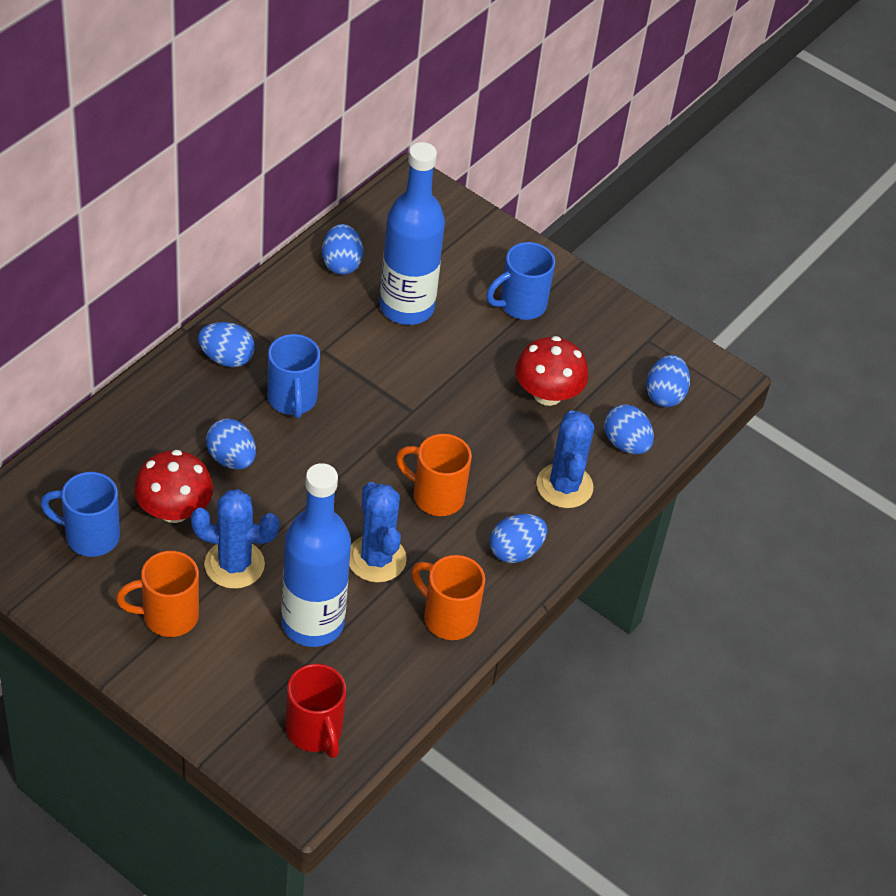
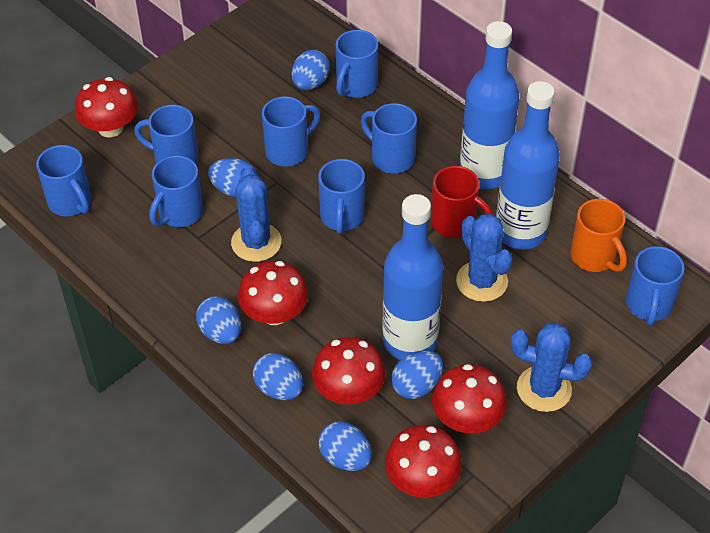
blue bottle: [281,463,351,647] [380,142,445,325] = 2 -> [382,194,443,360] [460,21,519,189] [496,81,560,250] = 3
blue mug: [40,472,120,557] [267,334,320,418] [486,242,555,320] = 3 -> [36,145,91,216] [134,105,199,164] [149,155,203,227] [262,96,320,167] [318,159,365,234] [335,30,378,98] [361,103,417,174] [626,246,684,325] = 8
orange mug: [116,551,199,637] [396,434,472,516] [412,555,485,640] = 3 -> [570,199,627,272] = 1
red mushroom: [134,450,213,523] [515,336,588,406] = 2 -> [75,77,138,138] [238,261,308,325] [312,337,385,404] [385,425,462,498] [432,364,507,433] = 5

